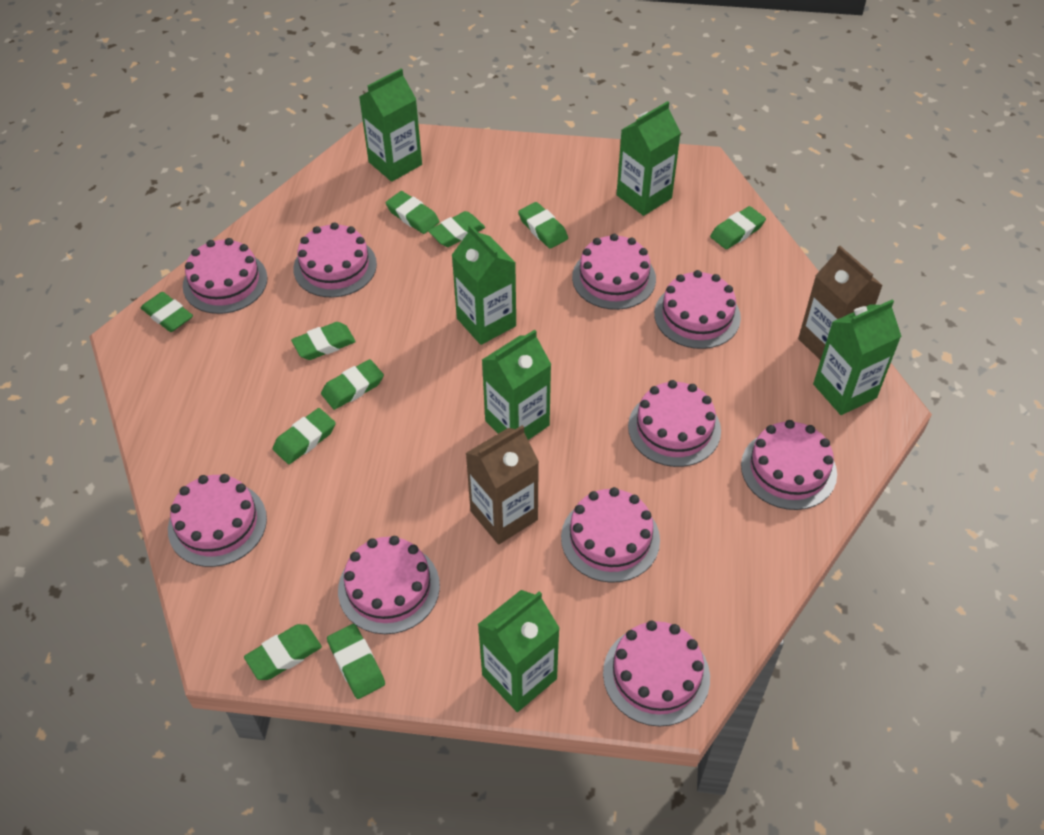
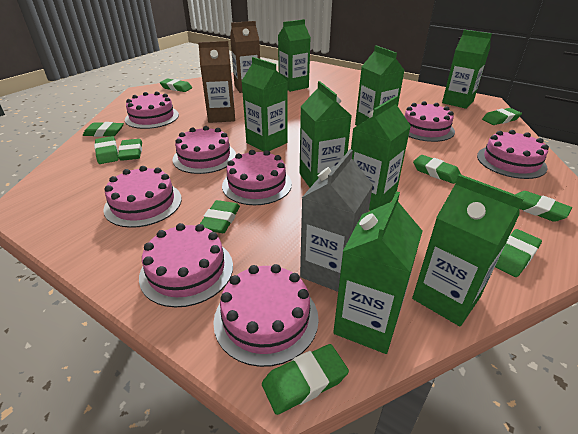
green carton: [359,69,422,182] [452,225,516,345] [478,590,560,712] [482,329,552,440] [616,101,681,216] [813,300,901,415] = 6 -> [242,57,288,152] [278,19,311,92] [299,81,352,187] [333,191,423,354] [351,96,411,211] [355,45,404,126] [412,174,524,326] [442,30,492,109] = 8
grey carton: none = 0 -> [300,149,373,292] = 1
pink cake: [168,474,267,567] [183,238,267,314] [293,222,377,298] [338,536,440,634] [561,487,660,583] [572,234,656,310] [603,621,710,726] [628,380,721,467] [654,270,741,349] [741,420,837,510] = 10 -> [103,166,182,228] [125,91,179,129] [139,223,233,308] [172,126,236,174] [213,264,319,367] [222,150,292,205] [404,101,455,142] [477,130,549,179] = 8

